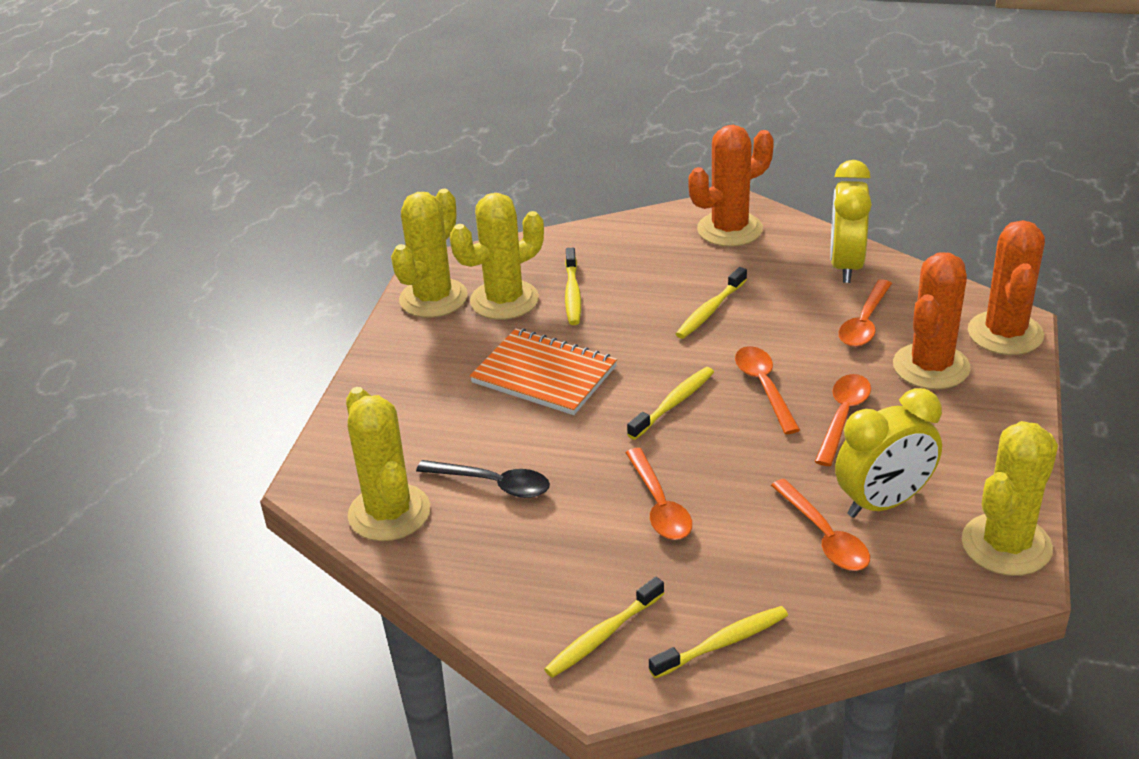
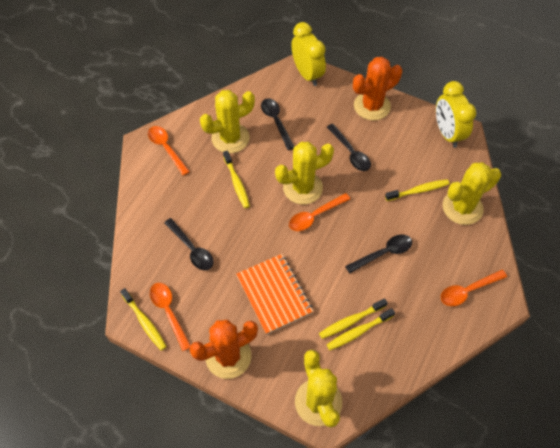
black spoon: [416,460,550,498] = 1 -> [164,218,214,270] [261,98,295,150] [327,124,371,171] [345,234,412,274] = 4
orange cactus: [688,125,774,247] [893,252,970,389] [968,220,1045,355] = 3 -> [190,320,258,379] [353,57,402,121] = 2
orange spoon: [625,448,692,540] [735,346,800,434] [771,479,870,571] [815,374,871,466] [839,279,892,347] = 5 -> [148,126,190,176] [150,283,190,351] [289,193,350,231] [441,270,507,306] = 4

